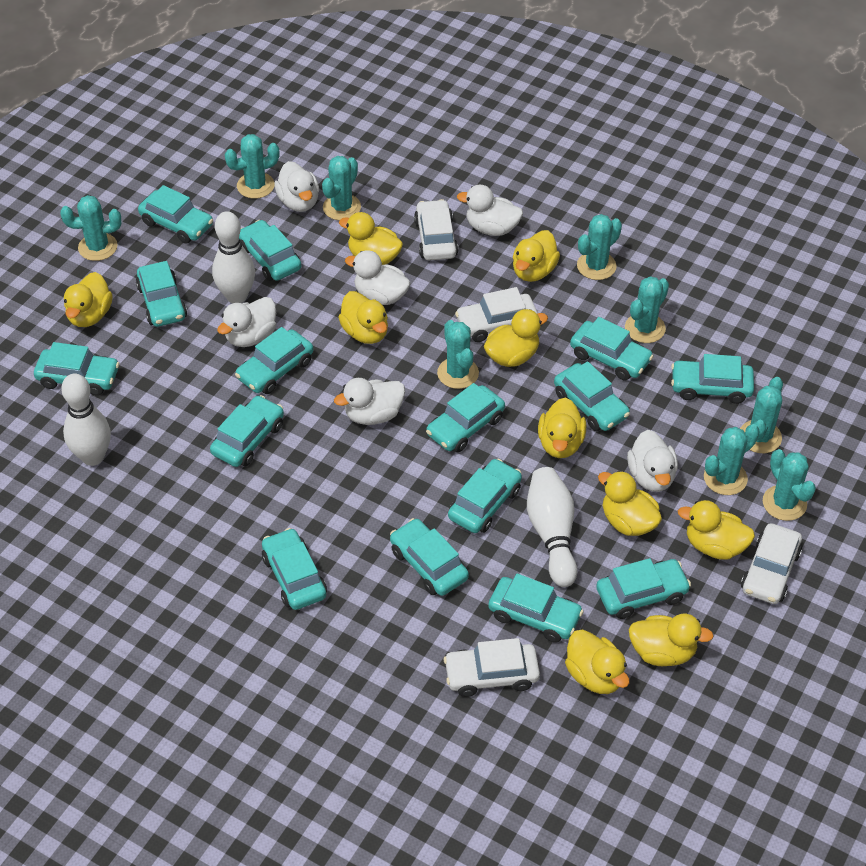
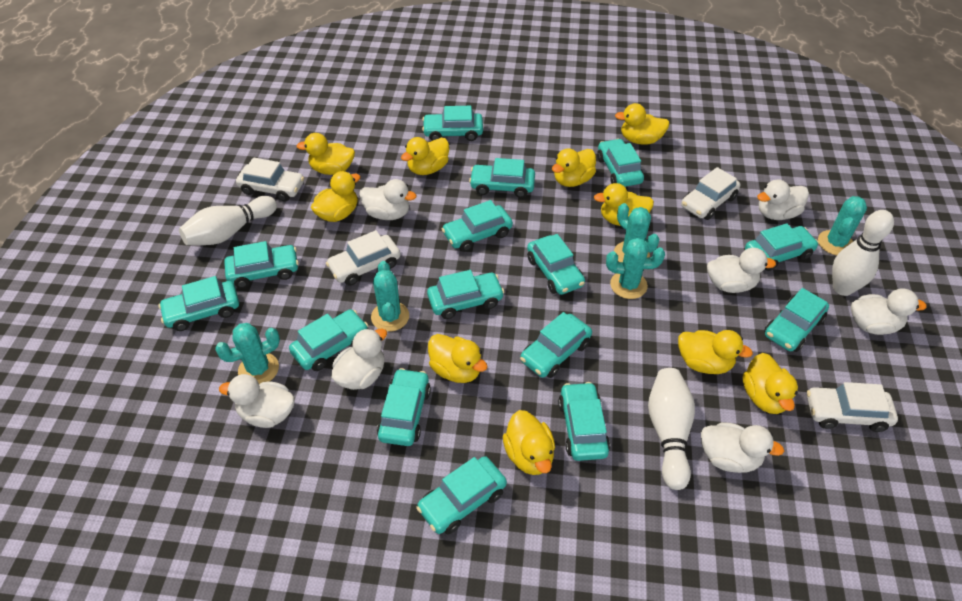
turquoise cactus: [60,195,121,261] [225,134,279,199] [322,156,361,220] [437,320,479,389] [577,214,622,280] [625,277,669,343] [704,424,759,495] [740,377,783,453] [763,449,816,521] = 9 -> [215,323,280,385] [371,261,409,332] [606,238,665,299] [614,203,659,262] [818,196,867,256] = 5
white duck: [217,297,276,347] [274,161,319,212] [334,378,405,425] [345,250,410,305] [457,185,523,236] [627,430,678,492] = 6 -> [219,374,295,428] [331,328,387,390] [359,179,417,220] [701,422,784,473] [707,248,776,293] [757,180,809,220] [851,288,927,335] = 7

